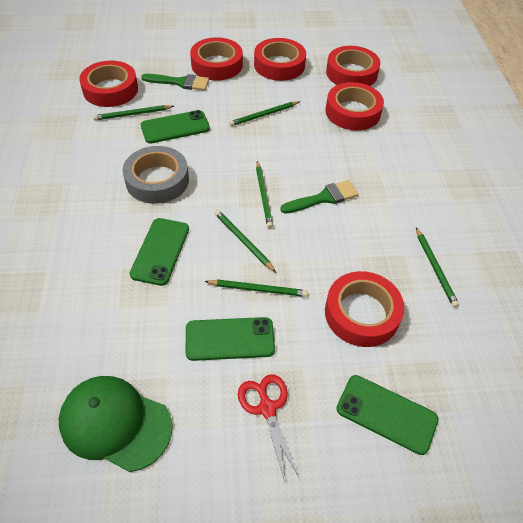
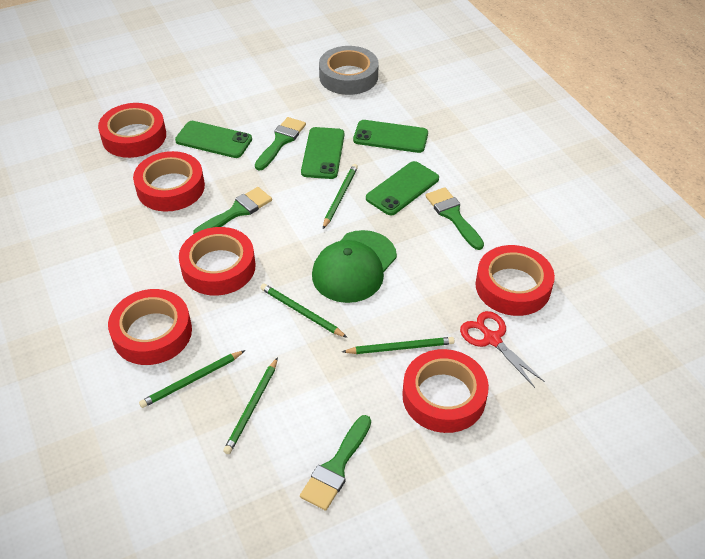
green brush: [141,74,209,91] [280,180,358,214] = 2 -> [193,187,272,234] [255,117,306,171] [300,415,371,511] [426,187,484,250] = 4
green pencil: [93,105,174,120] [204,280,308,297] [215,210,276,272] [229,101,300,126] [256,161,273,228] [416,228,459,308] = 6 -> [139,350,245,408] [223,357,278,454] [260,284,347,338] [323,164,358,229] [342,337,455,354] = 5

